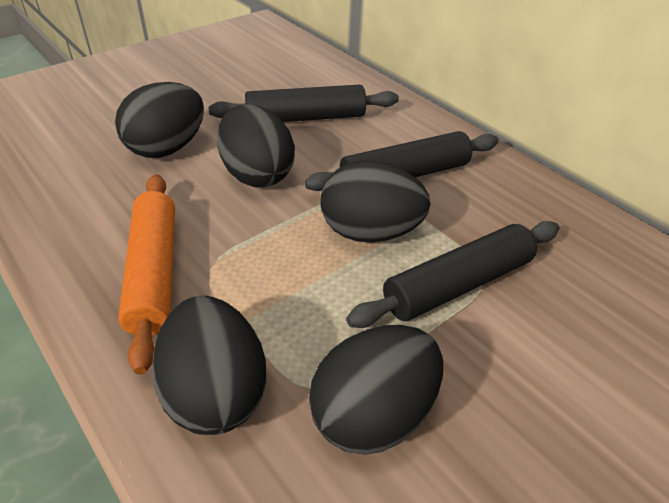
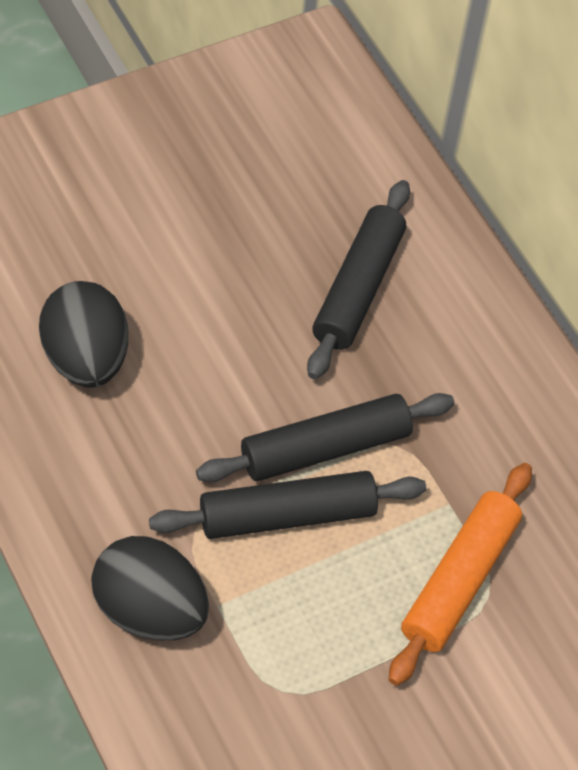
black egg: [115,82,204,158] [152,296,266,435] [217,104,295,188] [309,325,443,455] [320,161,430,242] = 5 -> [39,281,128,388] [91,536,209,640] = 2

